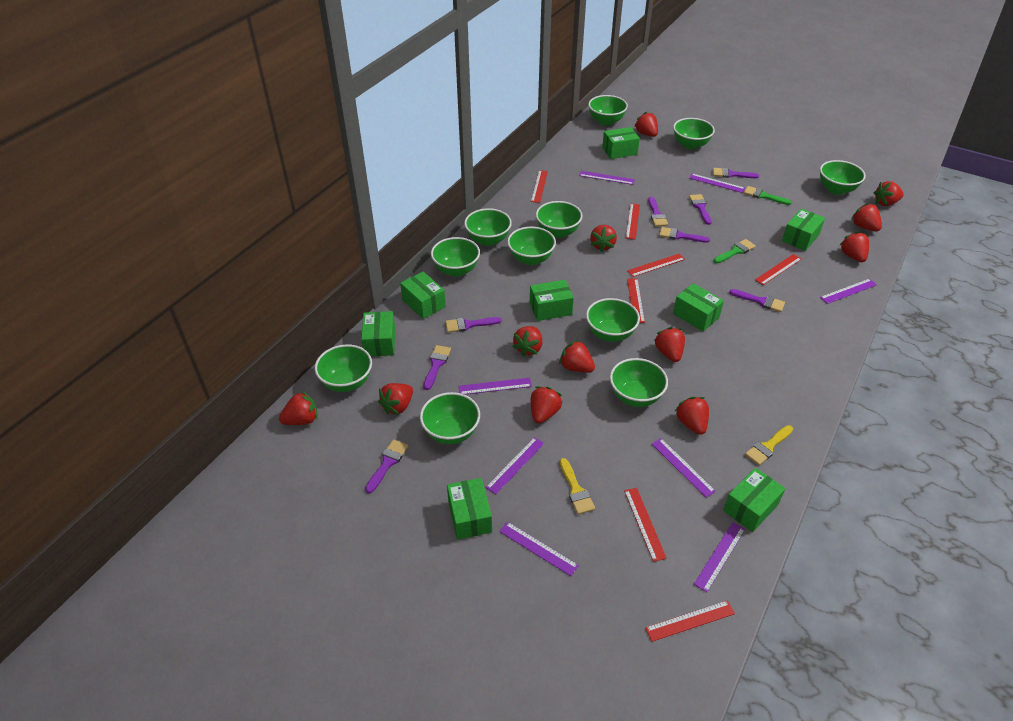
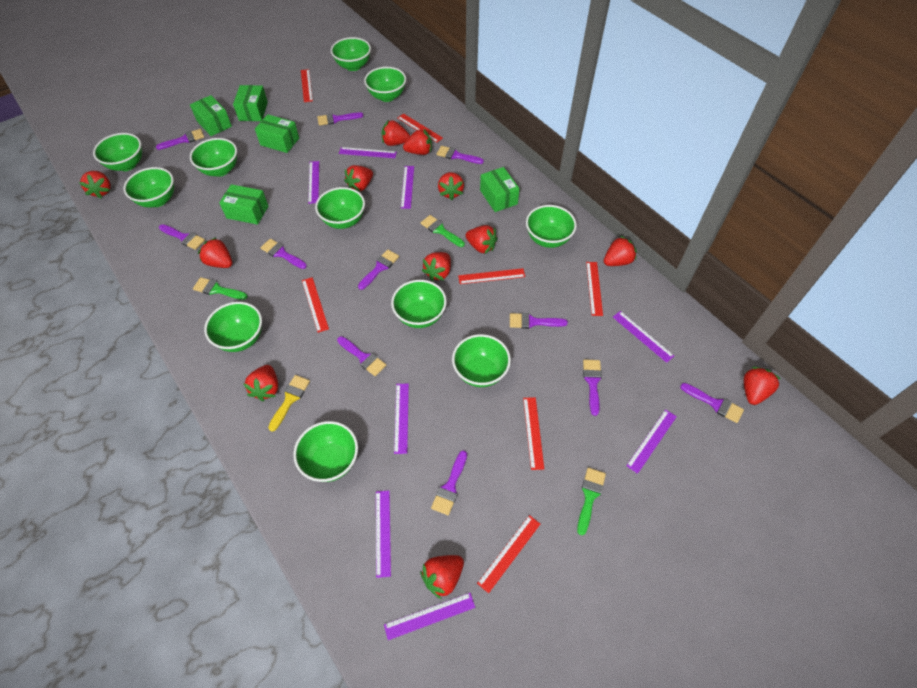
green box: [361,311,395,356] [400,272,446,319] [447,478,492,540] [530,280,574,321] [602,127,640,159] [673,283,724,331] [723,468,785,532] [782,209,825,251] = 8 -> [190,95,232,136] [219,184,268,225] [233,85,268,121] [255,114,299,153] [480,167,520,212] = 5
green brush: [714,239,756,263] [744,186,792,205] = 2 -> [193,277,248,300] [421,215,465,247] [577,468,606,535] = 3
purple brush: [365,439,408,493] [424,345,451,390] [445,317,502,333] [648,197,668,226] [659,227,710,243] [689,194,712,225] [713,168,759,178] [729,289,785,312] = 8 -> [156,129,204,150] [159,224,205,250] [260,239,307,269] [317,112,363,126] [337,336,386,376] [358,249,399,290] [431,450,467,515] [437,146,484,164] [510,313,568,329] [583,359,602,416] [680,383,744,423] = 11
yellow brush: [560,458,595,515] [745,425,793,465] = 2 -> [268,375,310,432] = 1

